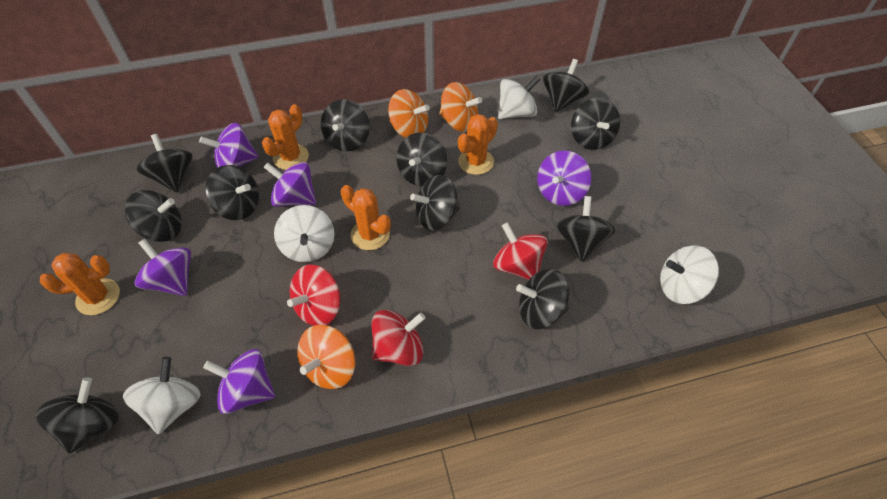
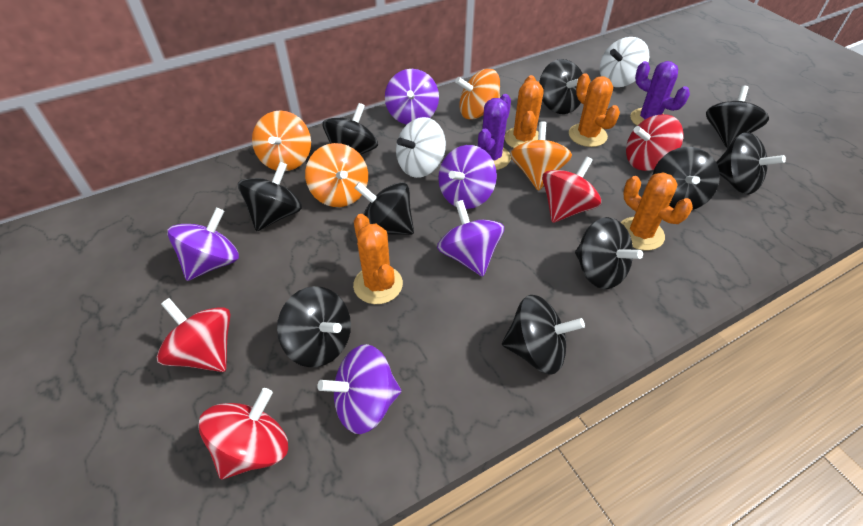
black spinning top: [36,377,119,454] [125,190,182,242] [137,134,193,193] [205,165,259,220] [321,99,370,151] [396,132,447,186] [410,175,460,231] [516,269,569,329] [543,59,589,112] [556,196,615,262] [571,98,620,150] = 11 -> [238,162,302,232] [277,286,351,367] [323,103,378,155] [355,182,414,235] [502,295,585,375] [539,59,583,114] [575,217,643,289] [653,147,720,210] [706,86,769,148] [716,132,786,195] = 10
orange spinning top: [297,325,355,389] [388,89,430,138] [439,82,482,132] = 3 -> [252,110,311,171] [305,143,368,207] [455,69,500,120] [510,121,572,191] = 4
purple cactus: none = 0 -> [478,94,511,170] [630,61,690,126] = 2
red spinning top: [287,265,340,326] [372,310,426,366] [493,222,548,280] = 3 -> [156,298,230,372] [198,388,288,480] [542,156,601,223] [626,114,683,171] = 4
white spinning top: [123,357,201,434] [274,205,335,262] [498,76,540,119] [660,245,719,304] = 4 -> [396,117,446,178] [600,37,649,87] = 2

